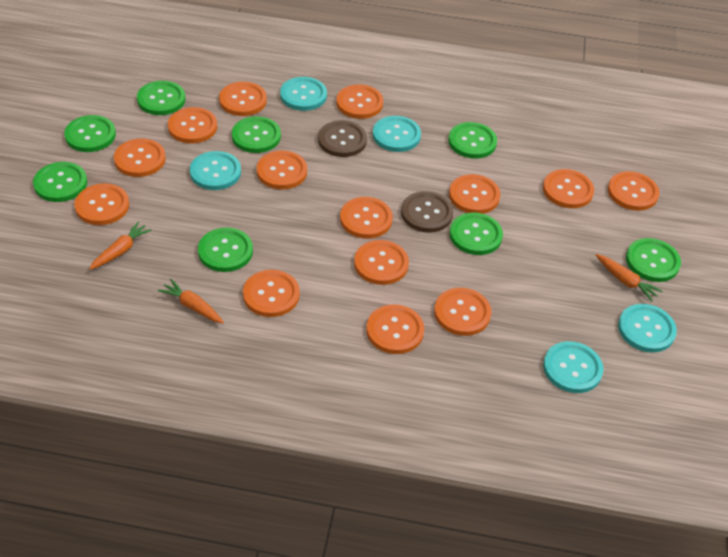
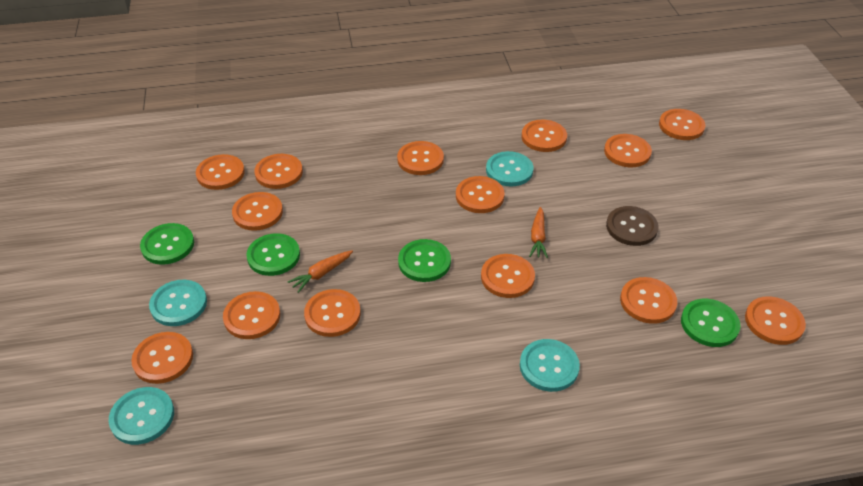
brown button: [318,120,367,157] [401,191,454,233] = 2 -> [606,206,659,246] = 1
green button: [33,162,87,202] [64,115,116,152] [137,81,186,115] [198,227,253,272] [232,116,281,153] [448,122,497,159] [450,212,503,255] [626,238,681,282] = 8 -> [140,223,194,265] [246,233,300,276] [398,239,451,282] [681,299,741,347] = 4
orange carrot: [89,221,152,270] [158,279,224,323] [596,254,662,301] = 3 -> [288,250,353,293] [529,207,548,258] = 2
turquoise button: [190,151,241,190] [280,77,327,111] [373,116,421,152] [543,341,604,393] [618,304,677,352] = 5 -> [109,387,174,445] [149,280,207,326] [486,151,533,187] [520,339,580,392] = 4

